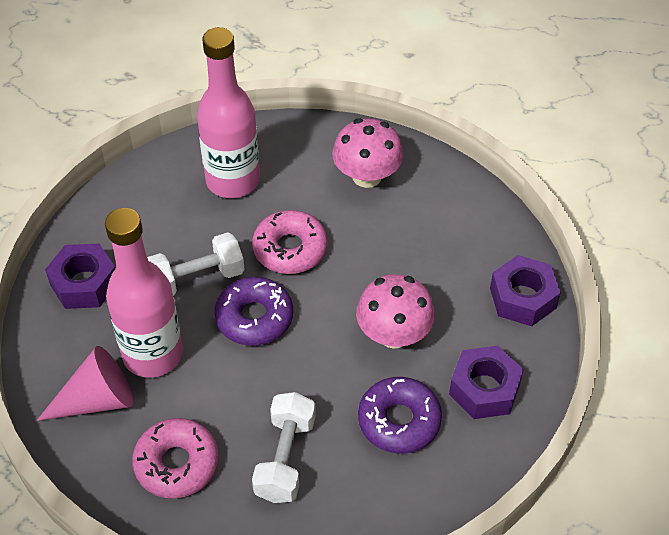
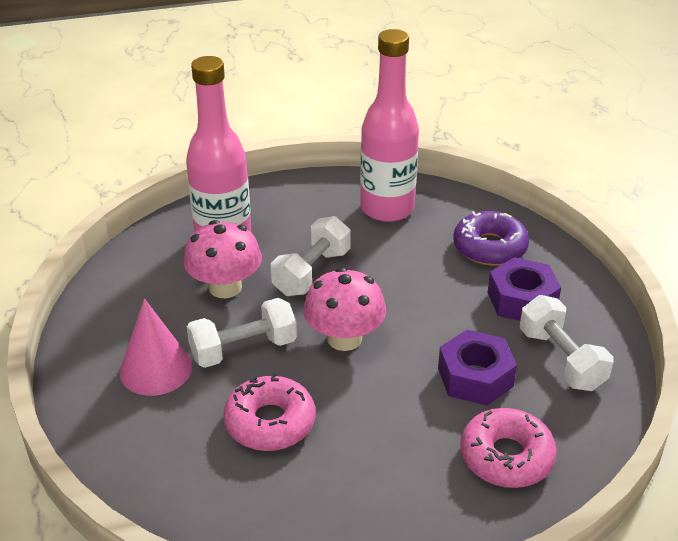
purple donut: [214,277,293,346] [358,377,442,454] = 2 -> [453,211,529,266] = 1
purple nut: [45,243,115,309] [449,346,524,419] [490,255,561,326] = 3 -> [438,330,517,405] [487,257,561,321] = 2
white dumbbell: [147,232,245,296] [252,392,316,503] = 2 -> [187,298,297,368] [271,216,351,296] [519,295,614,391] = 3

